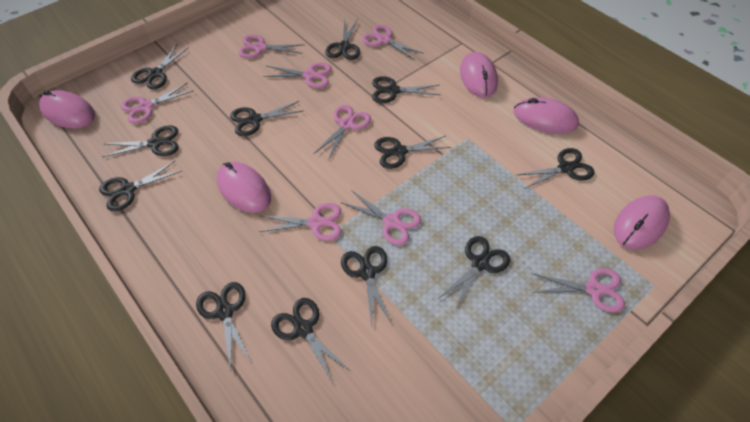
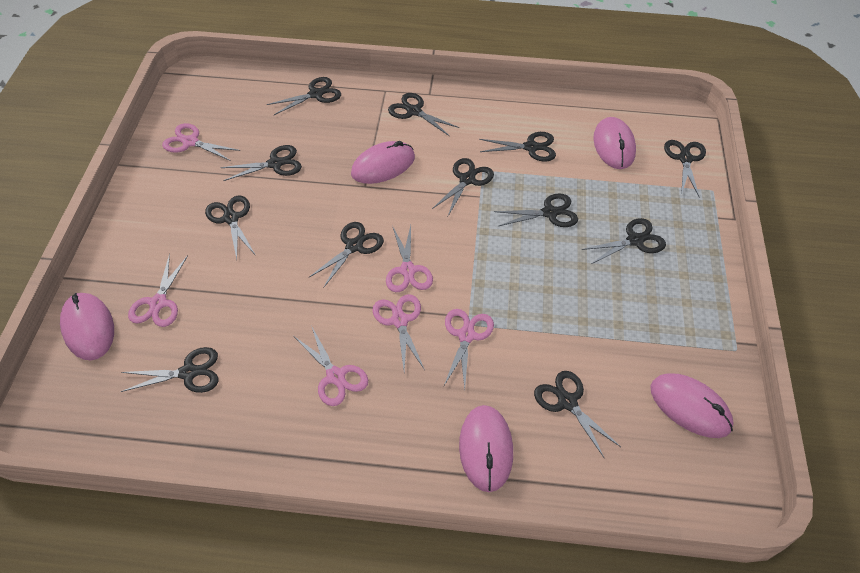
pink scissors: [120,83,193,124] [238,35,305,58] [259,203,341,241] [263,62,332,88] [314,105,371,161] [342,190,421,245] [362,25,424,61] [533,268,625,313] = 8 -> [128,253,188,327] [162,123,240,161] [294,327,368,406] [372,294,425,371] [386,225,433,292] [444,309,494,389] = 6

